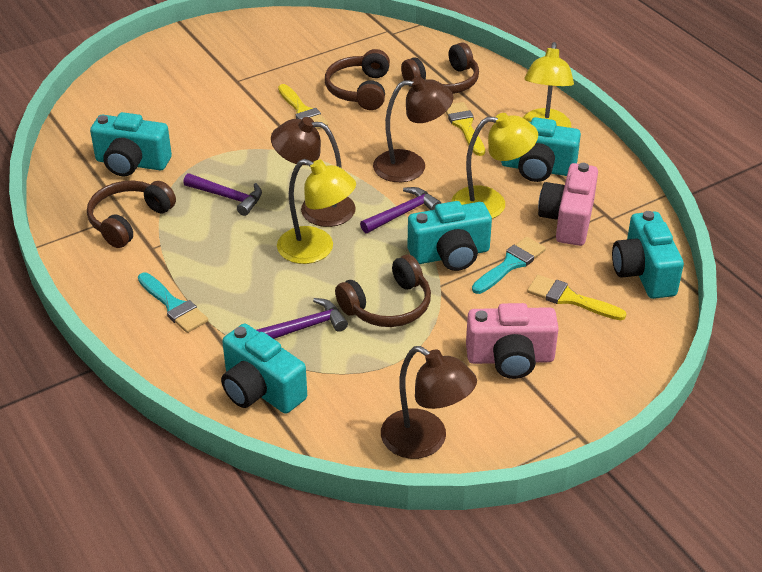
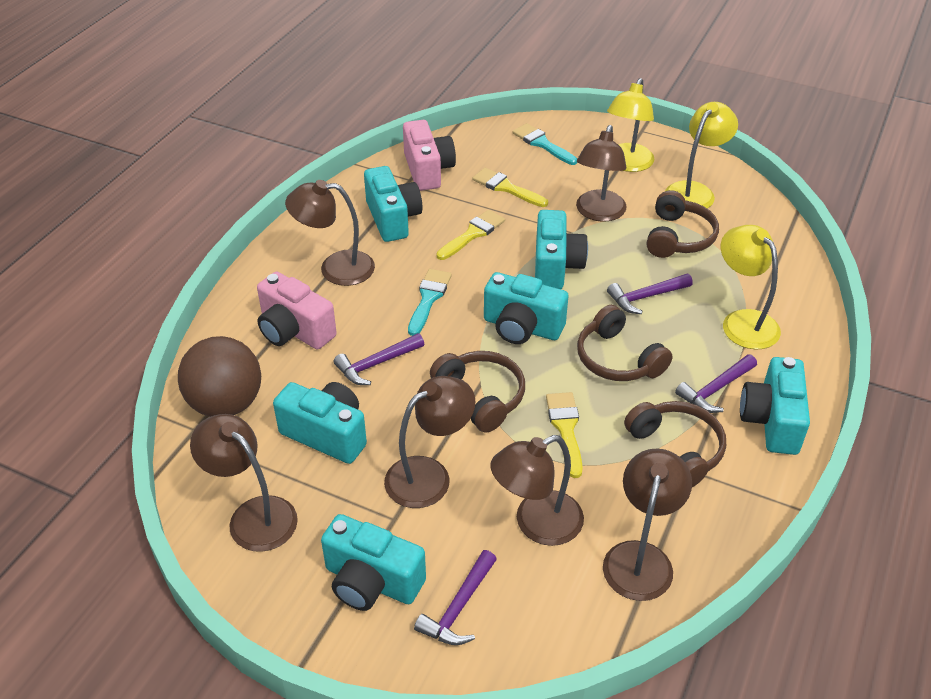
brown ball: none = 0 -> [178,336,261,417] = 1
brown lamp: [271,117,356,227] [373,76,453,182] [381,346,477,459] = 3 -> [190,414,298,552] [285,180,375,286] [384,376,476,508] [491,435,584,546] [576,125,627,222] [603,448,692,601] = 6
purple hammer: [183,173,262,216] [257,298,348,339] [360,187,441,233] = 3 -> [334,333,424,385] [414,550,497,645] [607,274,693,314] [675,354,757,413] = 4
turquoise camera: [90,112,172,176] [221,324,307,413] [407,201,492,271] [501,117,581,182] [612,211,684,299] = 5 -> [273,382,367,464] [321,514,426,611] [364,166,423,242] [484,272,568,344] [535,210,588,289] [740,357,810,455] = 6

